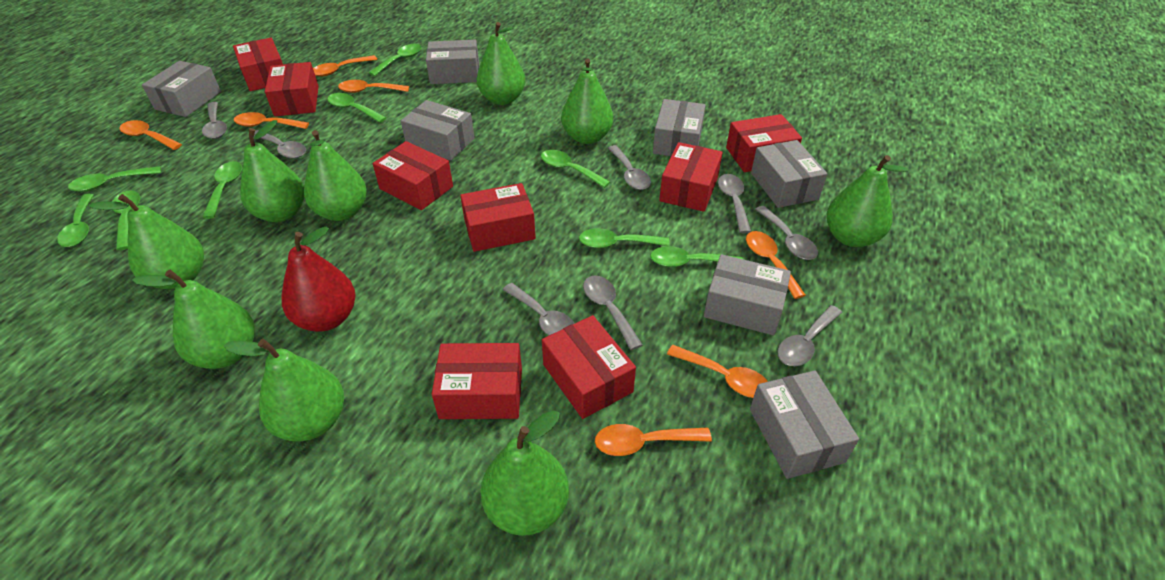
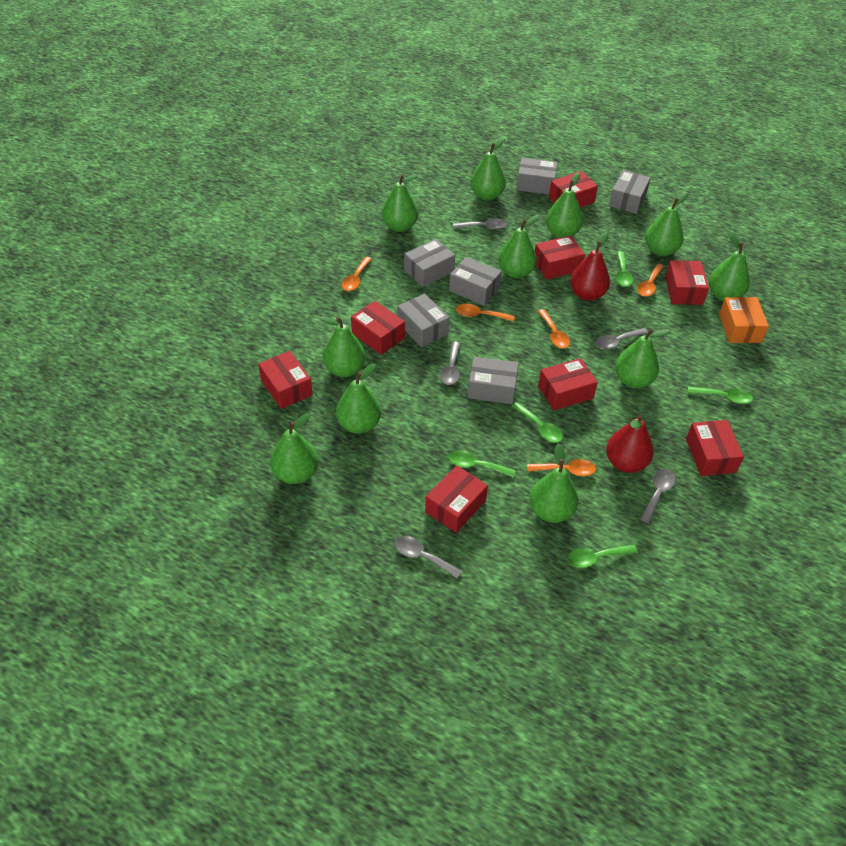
green pear: [89,194,204,289] [132,270,255,369] [224,339,344,441] [240,120,304,222] [304,130,367,221] [477,22,526,105] [480,410,569,536] [561,58,613,144] [827,155,908,247] = 9 -> [270,413,318,484] [320,316,366,377] [336,364,381,434] [382,174,418,232] [470,138,506,200] [498,215,539,278] [530,443,579,523] [546,173,583,238] [615,329,670,388] [645,192,688,256] [709,233,750,301] = 11
green spoon: [57,194,94,247] [68,166,161,192] [113,190,140,250] [202,161,242,219] [327,93,386,123] [369,44,422,76] [541,150,610,188] [579,228,670,248] [650,246,743,267] = 9 -> [448,450,516,478] [512,402,563,443] [567,545,638,568] [616,251,633,287] [688,387,753,404] = 5
grey box: [142,61,221,117] [401,100,475,160] [426,40,479,84] [653,99,706,156] [704,254,791,335] [750,370,859,479] [751,140,828,208] = 7 -> [397,293,449,347] [404,239,455,287] [449,257,502,306] [468,356,519,404] [516,158,558,194] [609,170,651,214] = 6
grey spoon: [202,102,227,139] [254,130,306,158] [503,283,575,335] [583,276,643,350] [608,145,651,190] [718,174,751,233] [755,206,818,260] [778,305,842,366] = 8 -> [395,536,462,579] [440,342,461,385] [453,218,507,230] [596,328,648,350] [640,469,676,523] = 5
orange box: none = 0 -> [719,297,769,343] = 1
orange spoon: [120,120,182,150] [234,112,309,129] [313,55,377,76] [338,80,409,93] [595,424,712,456] [667,345,768,398] [746,231,806,299] = 7 -> [341,257,372,291] [456,304,515,322] [527,459,596,476] [538,309,570,348] [637,264,664,297] = 5
red pear: [282,227,356,331] = 1 -> [570,232,610,301] [606,414,654,473] = 2

